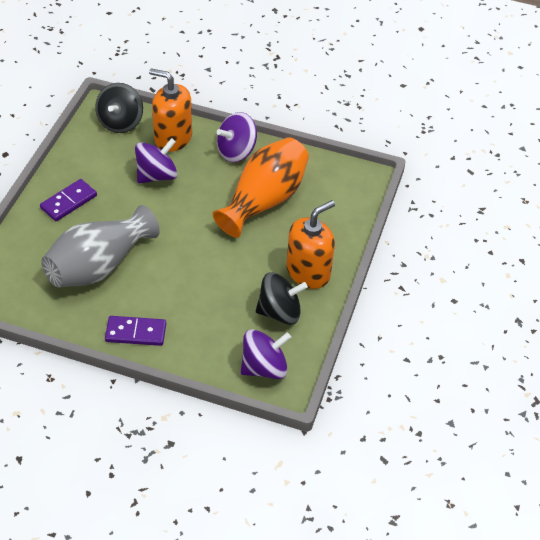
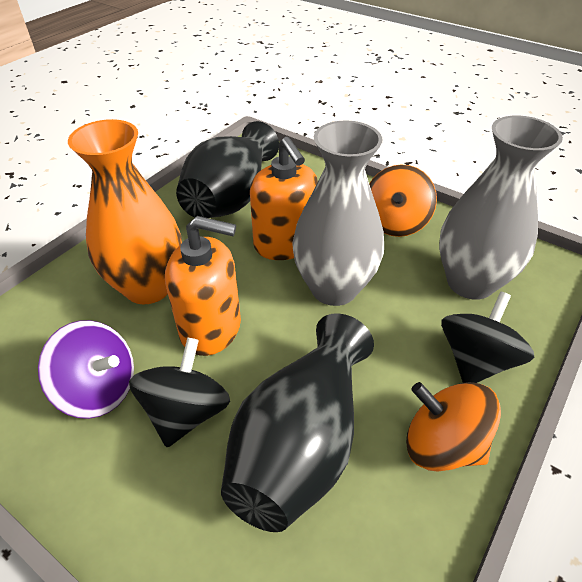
black vase: none = 0 -> [176,121,279,218] [221,313,374,532] = 2
grey vase: [41,205,160,287] = 1 -> [292,121,384,306] [439,115,563,300] = 2
orange spinning top: none = 0 -> [369,164,437,237] [406,382,501,472] = 2
purple domino: [40,179,97,221] [105,316,166,346] = 2 -> none = 0
purple spinning top: [135,138,177,183] [217,112,257,162] [241,329,291,379] = 3 -> [38,320,134,419] = 1

